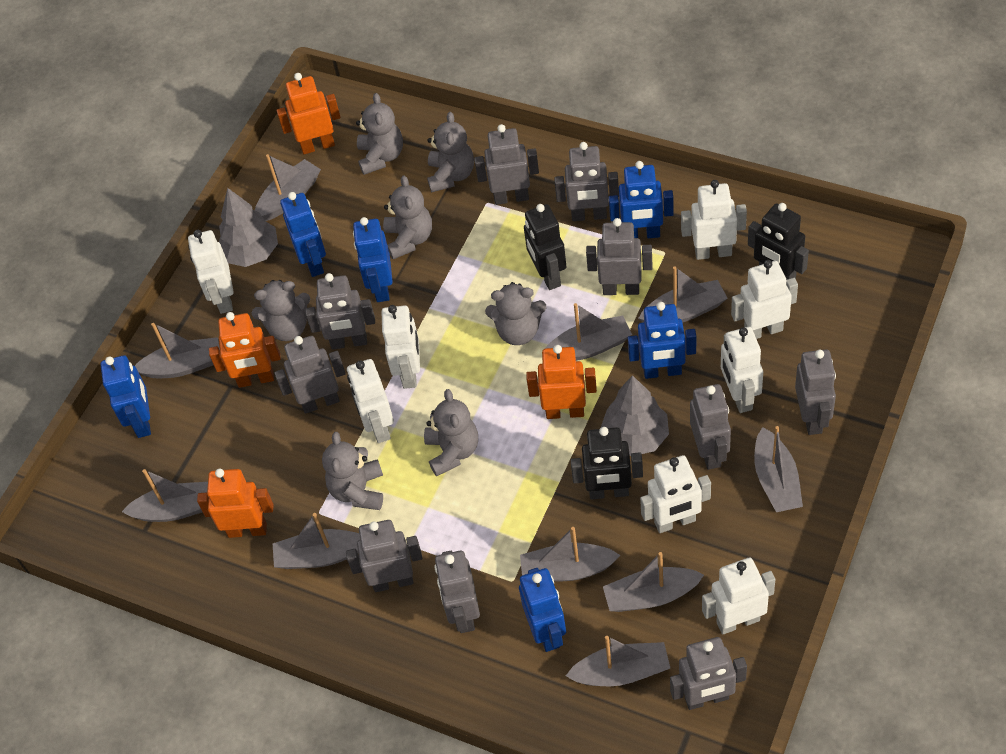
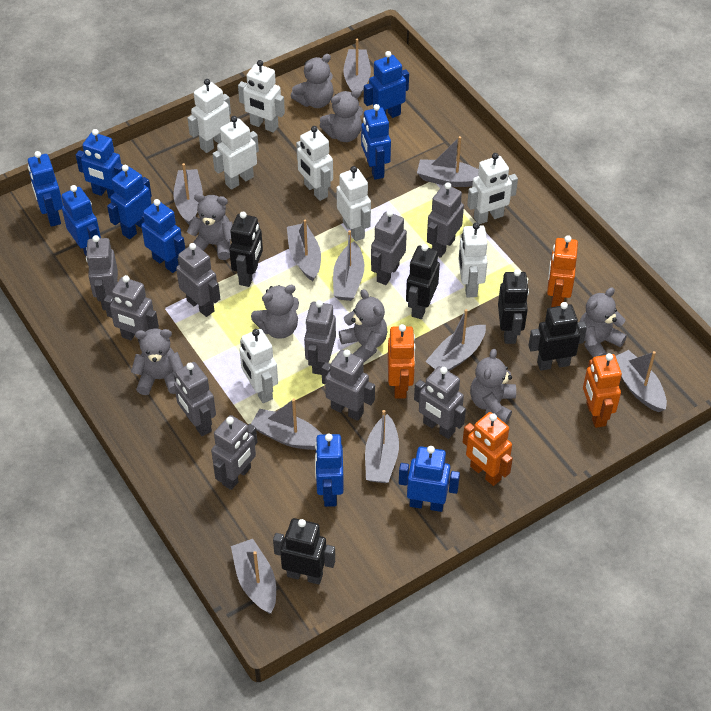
black robot: [524,204,566,290] [571,427,643,499] [748,203,809,280] = 3 -> [229,212,263,287] [273,518,335,585] [406,244,440,319] [498,269,529,344] [528,302,587,371] = 5
blue robot: [101,355,151,438] [280,192,326,277] [353,217,393,302] [519,568,566,652] [609,161,674,238] [628,302,696,379] = 6 -> [28,151,63,227] [62,185,101,256] [76,129,123,199] [107,165,152,239] [141,199,185,273] [315,434,344,507] [361,104,391,180] [364,51,409,118] [399,446,460,512] = 9
grey teddy bear: [252,280,310,341] [322,432,383,510] [356,93,403,175] [383,175,432,259] [424,389,478,476] [427,112,474,193] [485,282,546,345] = 7 -> [131,328,183,395] [187,193,233,260] [251,285,299,339] [291,54,334,108] [320,89,363,142] [339,289,388,362] [470,349,516,424] [579,287,627,357] = 8
grey tree: [219,188,278,267] [601,375,669,456] = 2 -> none = 0

